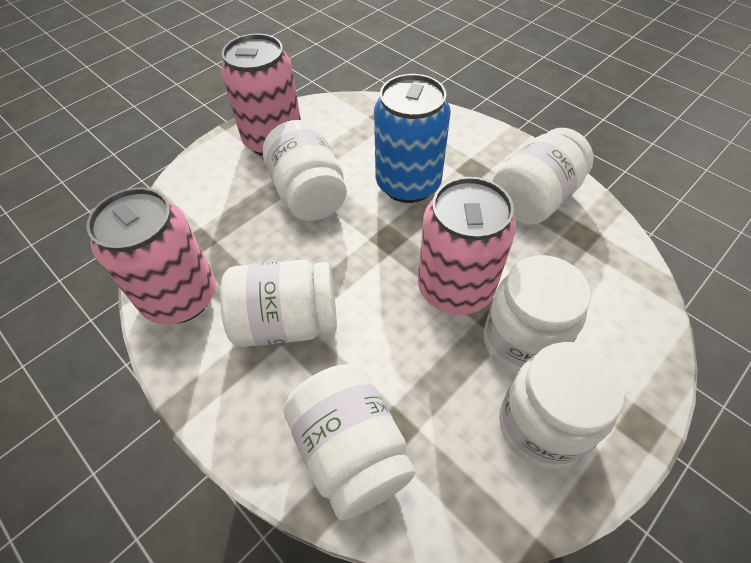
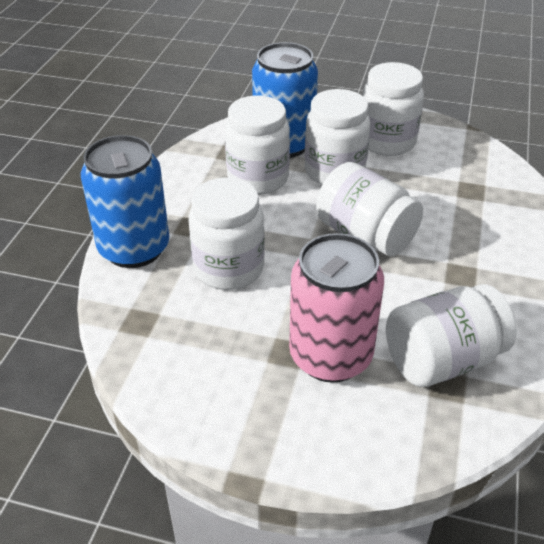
blue can: [374,74,451,203] = 1 -> [81,135,169,268] [252,42,318,158] = 2
pink can: [86,187,216,324] [221,34,301,156] [418,177,516,315] = 3 -> [289,233,384,383] = 1

